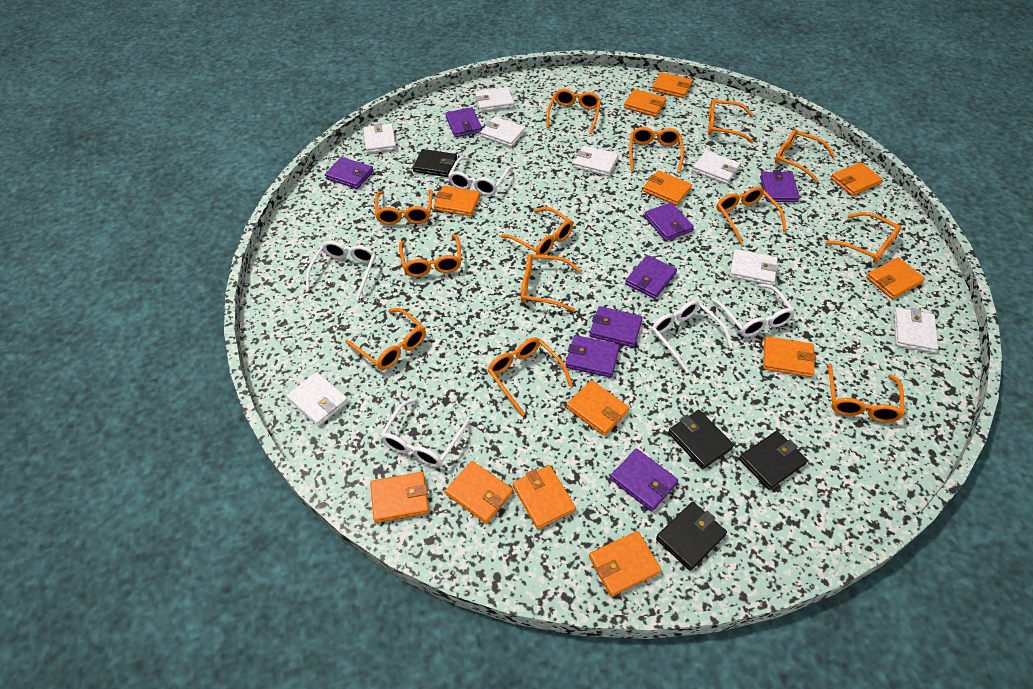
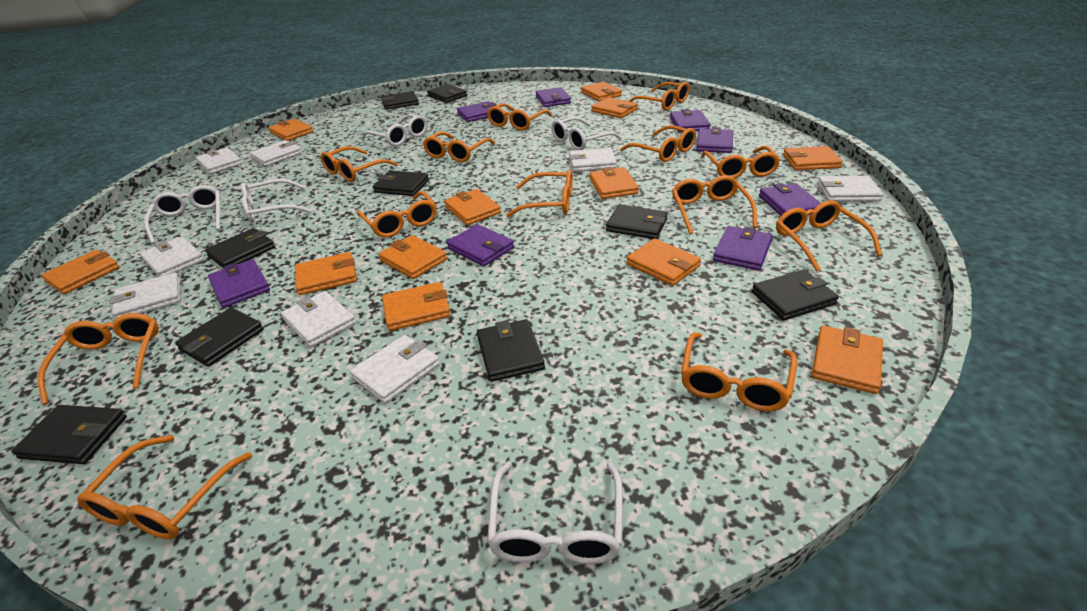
black wallet: [413,149,457,177] [656,502,727,571] [668,410,734,469] [739,431,808,490] = 4 -> [11,405,127,464] [175,308,264,367] [205,228,275,269] [373,170,429,196] [381,91,419,110] [427,84,467,103] [477,319,545,382] [606,205,668,239] [752,270,839,320] = 9

